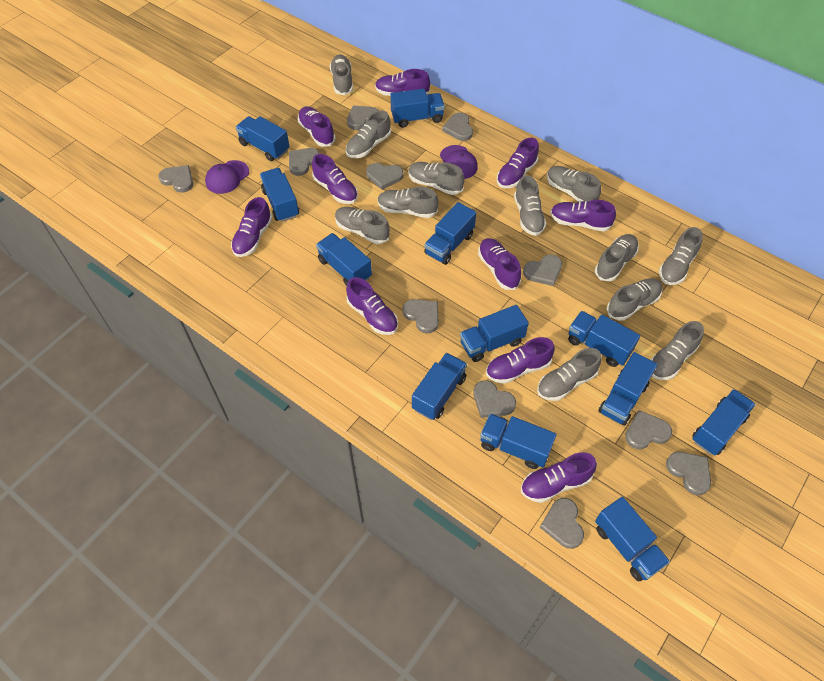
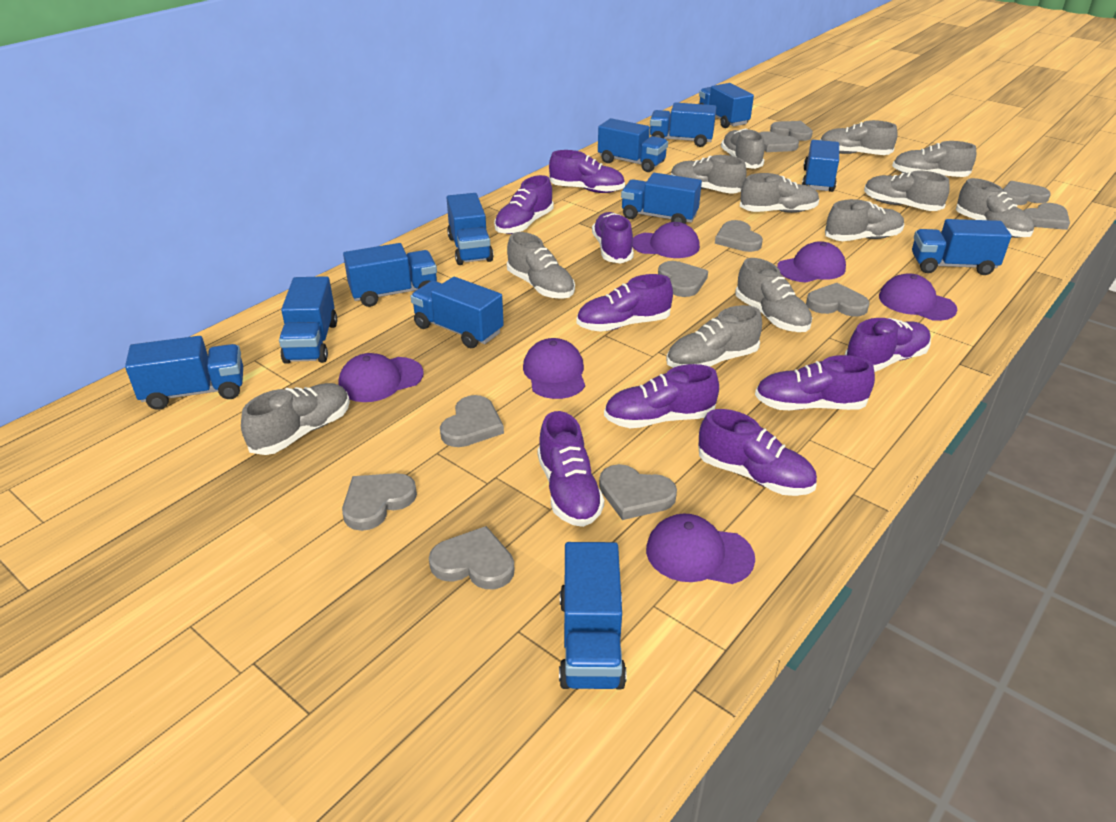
purple cap: [205,160,249,194] [440,145,478,179] = 2 -> [338,353,424,402] [523,338,585,399] [632,222,700,258] [646,513,755,584] [777,241,846,282] [879,273,957,321] = 6
purple shoe: [231,197,272,257] [297,106,335,147] [312,154,358,204] [346,277,398,335] [375,69,430,96] [478,238,521,290] [486,337,555,384] [496,138,539,188] [521,452,597,503] [550,200,616,232] = 10 -> [494,175,554,234] [537,411,604,527] [549,150,625,193] [577,274,673,332] [592,212,634,264] [604,364,719,428] [698,409,817,496] [755,355,875,410] [845,318,931,372] = 9

